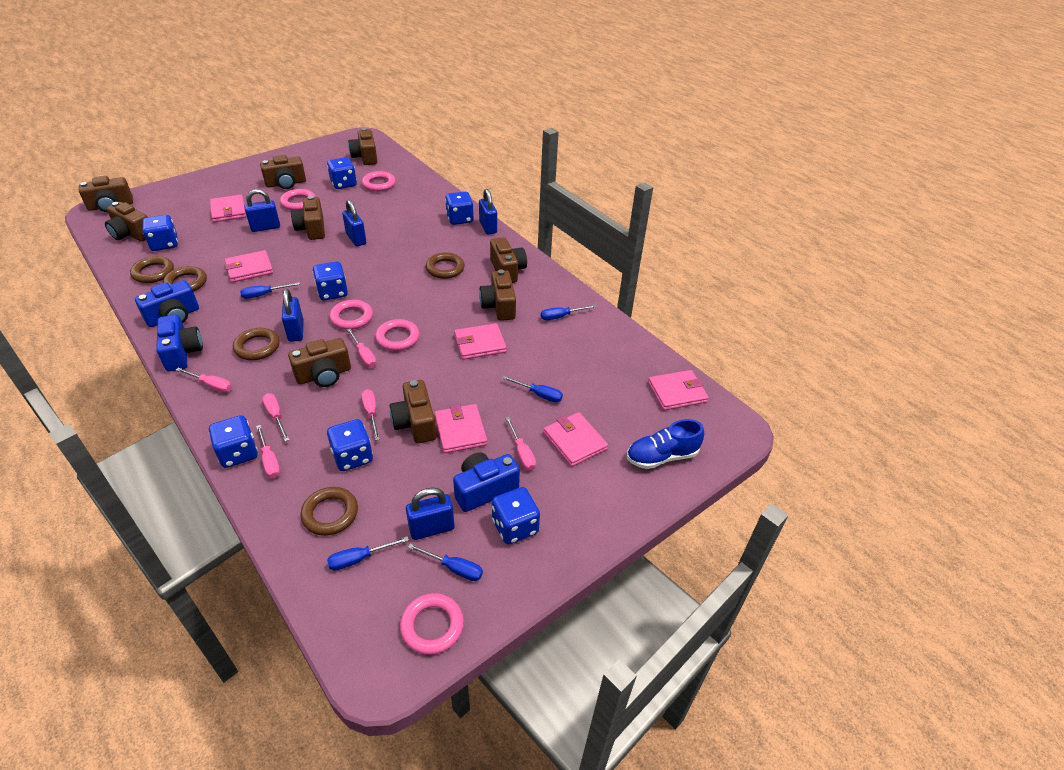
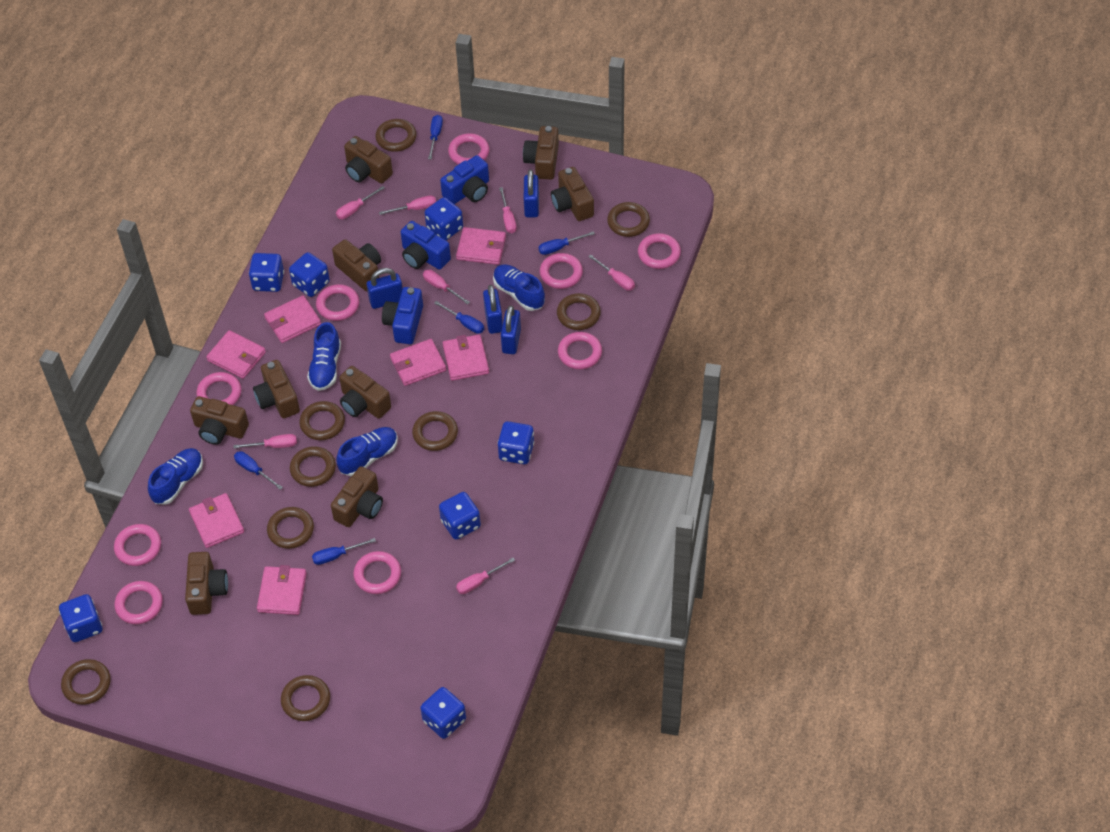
blue padlock: [245,189,280,232] [282,289,304,342] [342,200,366,247] [406,488,454,540] [479,189,497,235] = 5 -> [367,268,403,309] [483,285,503,334] [501,305,521,354] [524,170,539,217] = 4
blue shoe: [627,419,704,469] = 1 -> [148,448,203,505] [307,322,341,391] [337,427,398,476] [493,264,545,311] = 4
brown ring: [130,256,174,283] [163,266,207,292] [233,328,280,360] [300,487,358,536] [426,253,465,279] = 5 -> [61,659,111,705] [267,507,314,549] [281,675,330,721] [290,446,336,487] [299,401,345,440] [375,119,417,152] [412,411,458,451] [557,293,601,330] [607,202,650,237] = 9
pink ring: [280,189,316,210] [329,300,373,330] [362,171,396,192] [375,319,420,351] [400,593,464,655] = 5 -> [114,524,161,566] [114,581,163,624] [196,372,242,405] [316,284,359,321] [353,551,401,594] [448,133,489,165] [540,253,583,289] [558,332,602,369] [638,233,681,269] = 9
pink screwdriver: [176,368,232,393] [256,425,280,478] [262,393,289,442] [347,329,376,367] [361,389,380,440] [505,417,536,471] = 6 -> [233,434,297,448] [336,186,385,219] [379,195,436,215] [423,270,470,305] [456,558,515,594] [499,187,516,233] [588,254,635,291] = 7
pink wallet: [210,195,246,222] [225,250,273,282] [434,404,487,453] [454,323,507,360] [544,412,608,467] [648,370,709,410] = 6 -> [189,493,244,548] [206,330,266,379] [257,565,307,615] [264,295,321,343] [390,339,446,386] [443,334,489,381] [456,227,506,265] = 7

